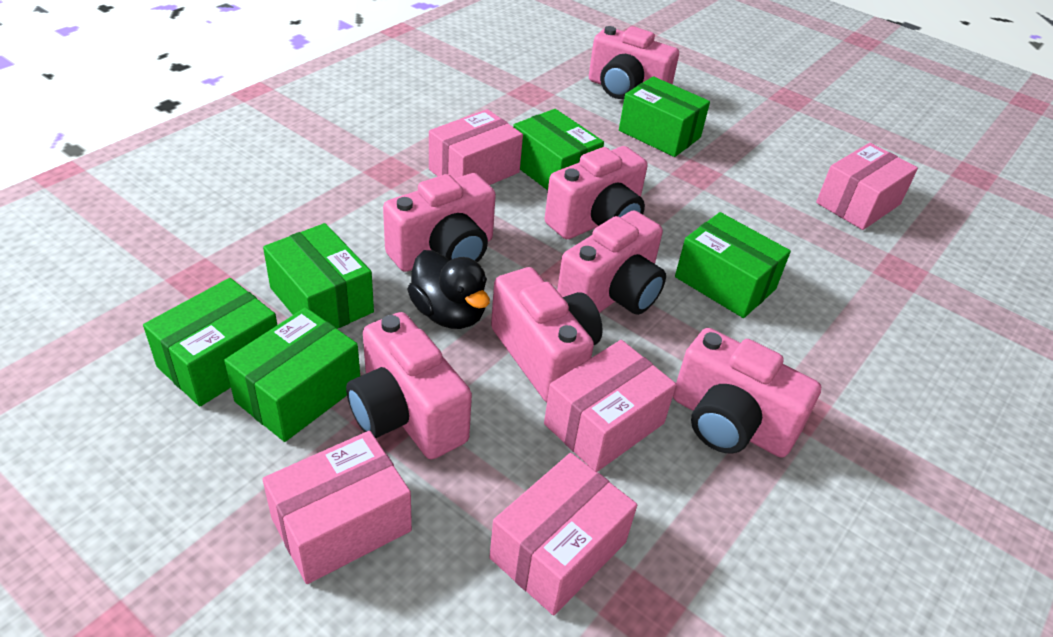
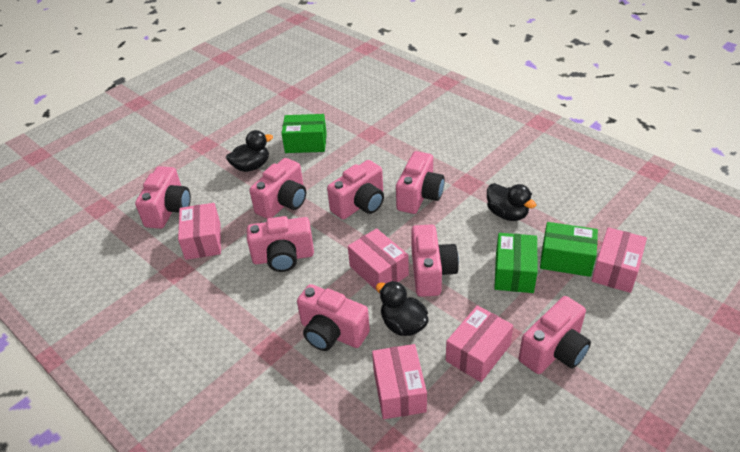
black duck: [407,250,490,329] = 1 -> [226,130,273,172] [376,281,429,336] [487,183,536,221] = 3
green box: [143,278,277,406] [224,307,360,442] [263,223,374,329] [513,109,604,190] [619,76,710,157] [675,212,791,318] = 6 -> [281,114,327,153] [494,233,538,293] [540,222,598,277] = 3
pink camera: [346,312,472,459] [383,173,496,272] [491,267,603,402] [545,146,648,239] [557,210,666,315] [589,26,679,99] [673,328,822,458] = 7 -> [135,166,191,229] [247,216,314,272] [249,158,306,219] [297,284,370,351] [327,160,384,219] [396,151,445,214] [411,224,459,297] [519,296,591,374] = 8

